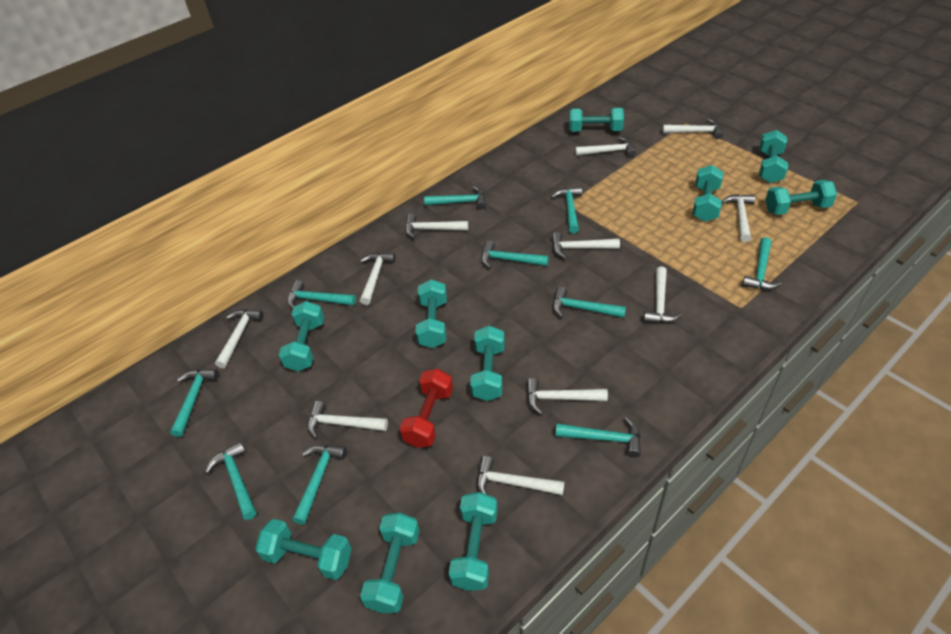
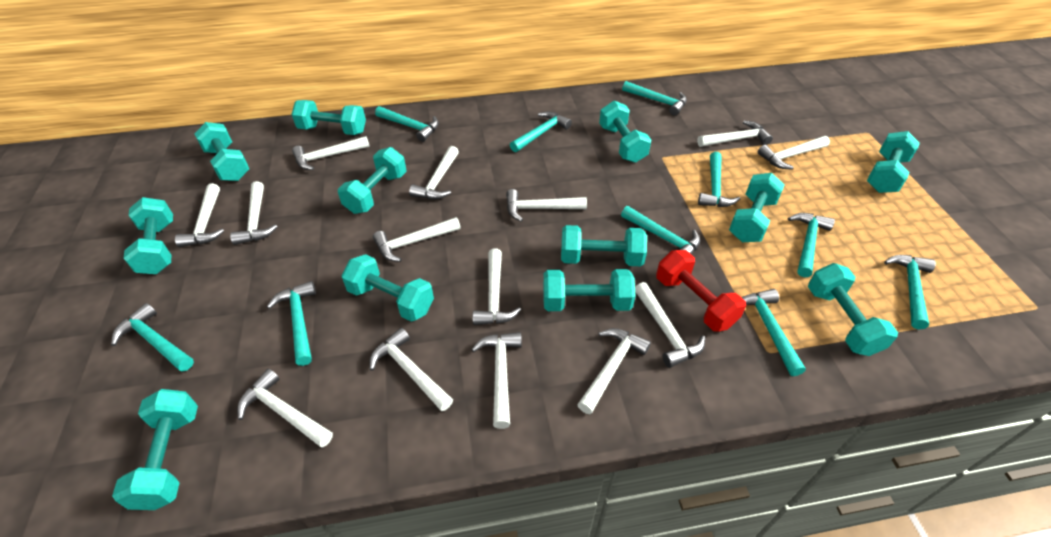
turquoise dumbbell: [255,519,352,580] [279,301,324,371] [360,513,420,613] [416,279,447,348] [449,492,498,591] [470,326,505,401] [569,108,624,132] [693,165,723,222] [759,130,788,183] [765,180,837,215] = 10 -> [112,389,198,510] [123,197,173,274] [195,122,249,181] [291,100,366,135] [338,147,407,214] [341,254,434,322] [543,269,635,311] [561,225,647,266] [599,101,651,163] [729,173,785,242] [808,263,898,356] [867,131,920,193] = 12
white hammer: [215,309,264,368] [308,401,388,439] [360,252,395,305] [405,213,468,239] [477,456,565,495] [527,378,608,415] [552,232,620,259] [575,136,636,157] [643,267,682,323] [662,119,723,139] [722,194,755,242] = 11 -> [175,183,224,247] [230,181,278,245] [237,369,333,448] [292,136,370,170] [369,328,453,411] [373,217,461,262] [409,146,459,199] [471,332,522,429] [472,249,521,325] [506,189,587,222] [577,328,651,414] [635,282,705,368] [697,120,773,147] [758,136,830,170] = 14

